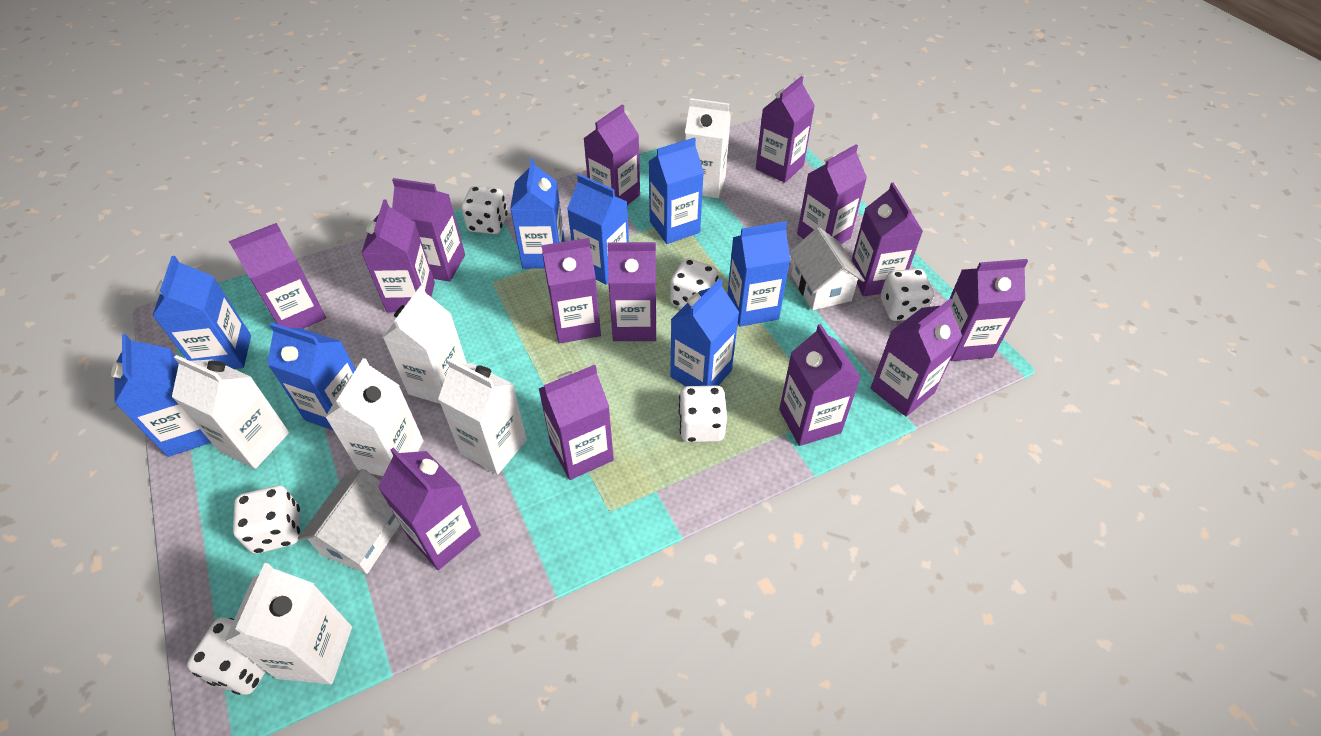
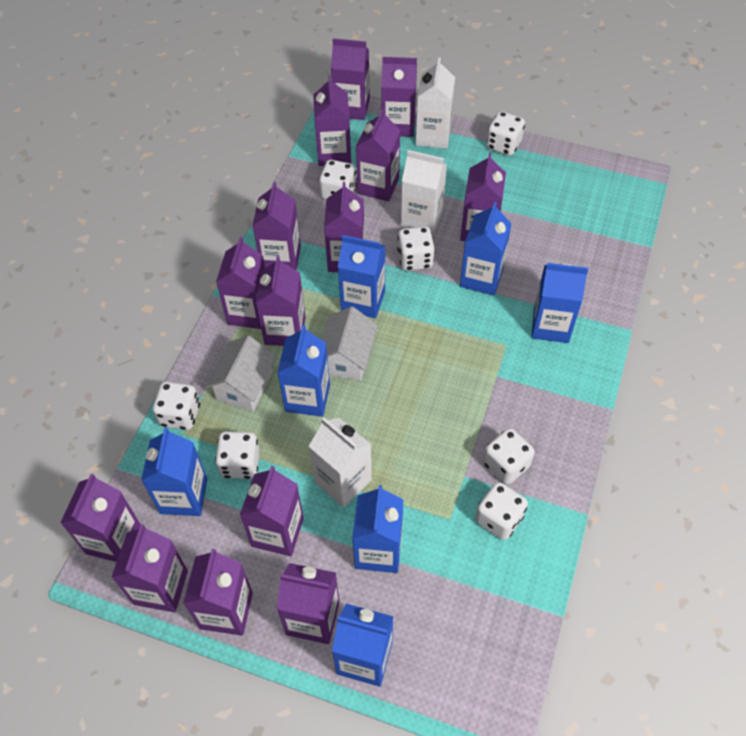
blue carton: [111,334,211,457] [152,256,251,369] [267,322,356,431] [510,158,565,269] [567,174,629,285] [649,137,704,244] [670,279,739,386] [727,221,790,327] = 8 -> [141,427,207,516] [277,325,330,417] [332,604,394,687] [338,235,385,318] [352,485,403,573] [460,202,512,296] [531,263,588,343] = 7
white carton: [172,355,289,469] [225,563,352,684] [325,358,424,476] [382,286,467,404] [438,358,527,475] [685,98,731,198] = 6 -> [309,417,372,507] [401,150,447,235] [415,58,455,149] = 3
white dice: [187,617,266,695] [233,485,300,554] [462,186,508,234] [670,258,718,308] [679,385,727,442] [881,269,934,321] = 6 -> [153,382,200,430] [215,431,260,479] [319,160,357,200] [397,226,435,271] [475,482,528,540] [483,428,535,485] [486,111,525,156] = 7

